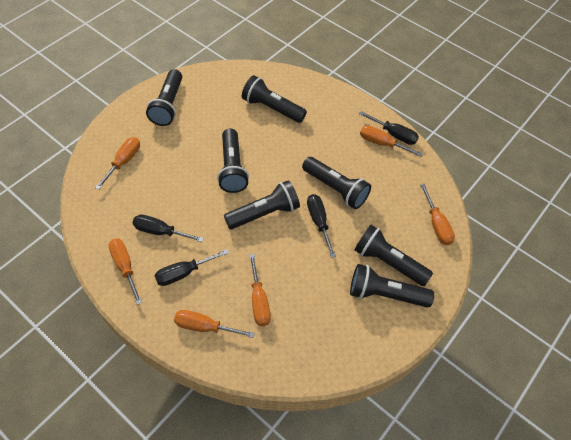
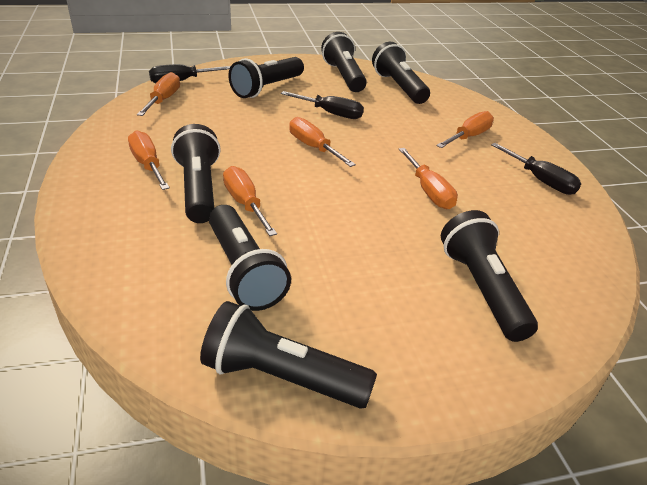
black screwdriver: [133,215,204,242] [154,249,229,286] [307,194,336,258] [359,111,419,145] = 4 -> [149,64,231,83] [281,91,364,119] [491,143,581,195] = 3

